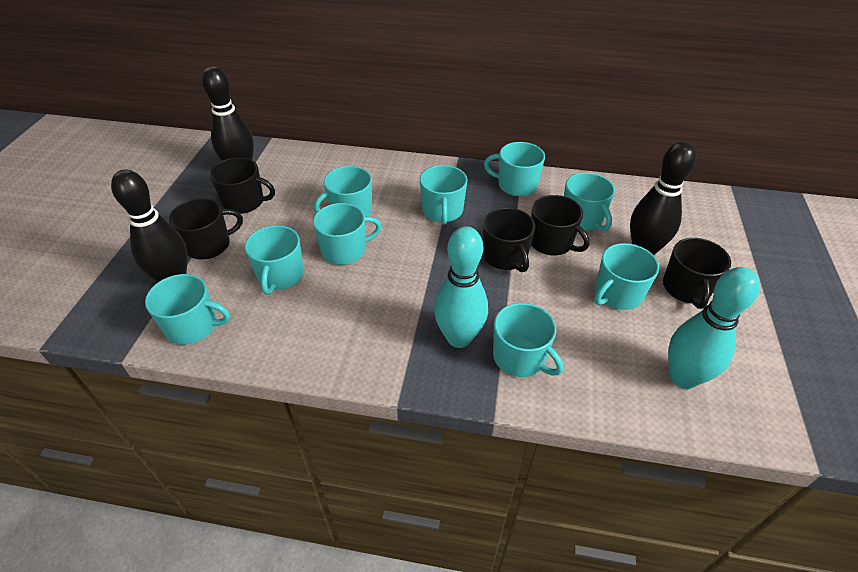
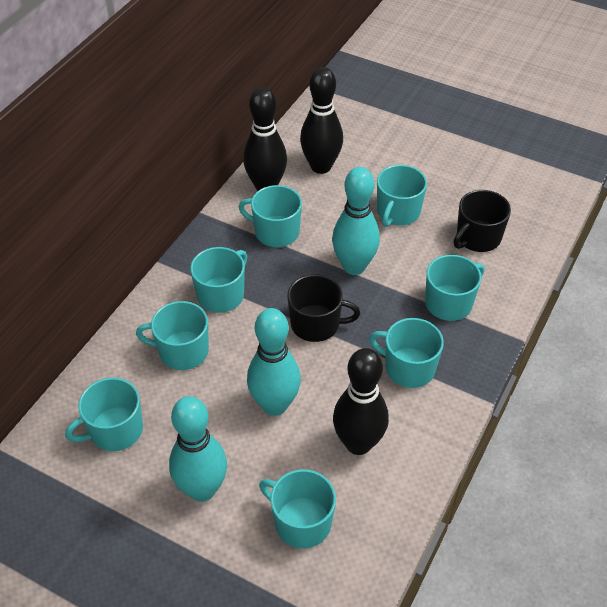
black mug: [169,198,243,260] [210,157,275,214] [483,208,535,272] [531,195,590,256] [663,238,731,309] = 5 -> [287,275,360,342] [454,190,511,252] = 2
turquoise bowling pin: [434,226,488,348] [668,267,760,389] = 2 -> [169,396,227,502] [247,308,301,416] [332,167,380,275] = 3
turquoise mug: [145,274,230,345] [245,225,304,295] [313,203,382,265] [314,166,372,216] [420,165,467,225] [484,142,545,196] [493,303,563,377] [564,172,615,231] [594,243,659,310] = 9 -> [65,378,143,451] [136,301,209,370] [190,247,247,313] [239,185,302,247] [259,469,336,549] [369,318,444,388] [377,165,427,227] [425,255,485,321] = 8

